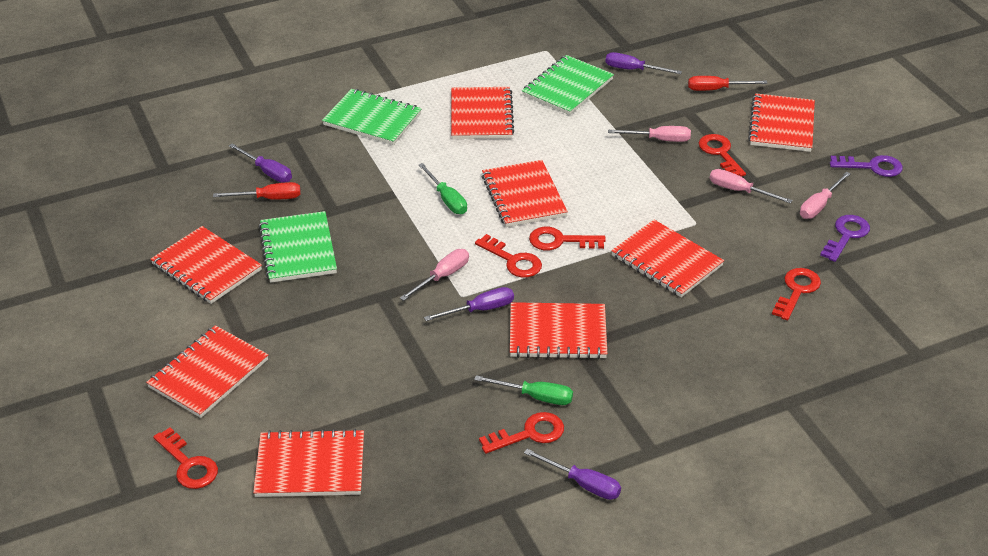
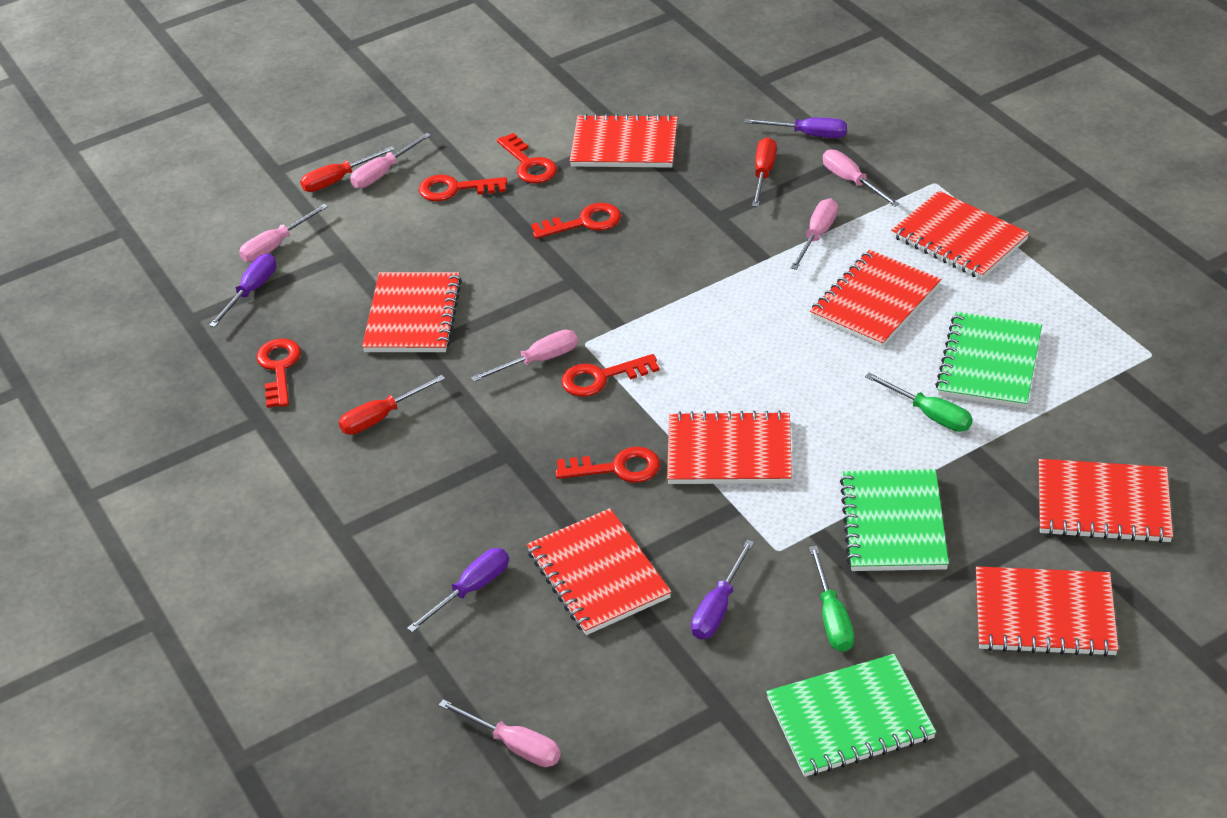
pink screwdriver: [400,249,469,301] [608,126,691,142] [710,169,792,203] [800,172,851,219] = 4 -> [239,204,328,262] [350,133,431,188] [439,699,561,767] [471,330,578,382] [790,199,838,270] [823,149,900,207] = 6
purple key: [820,215,870,262] [830,155,903,177] = 2 -> none = 0
red screwdriver: [213,182,301,199] [688,76,767,91] = 2 -> [300,146,395,192] [339,375,445,435] [752,137,777,207] = 3

